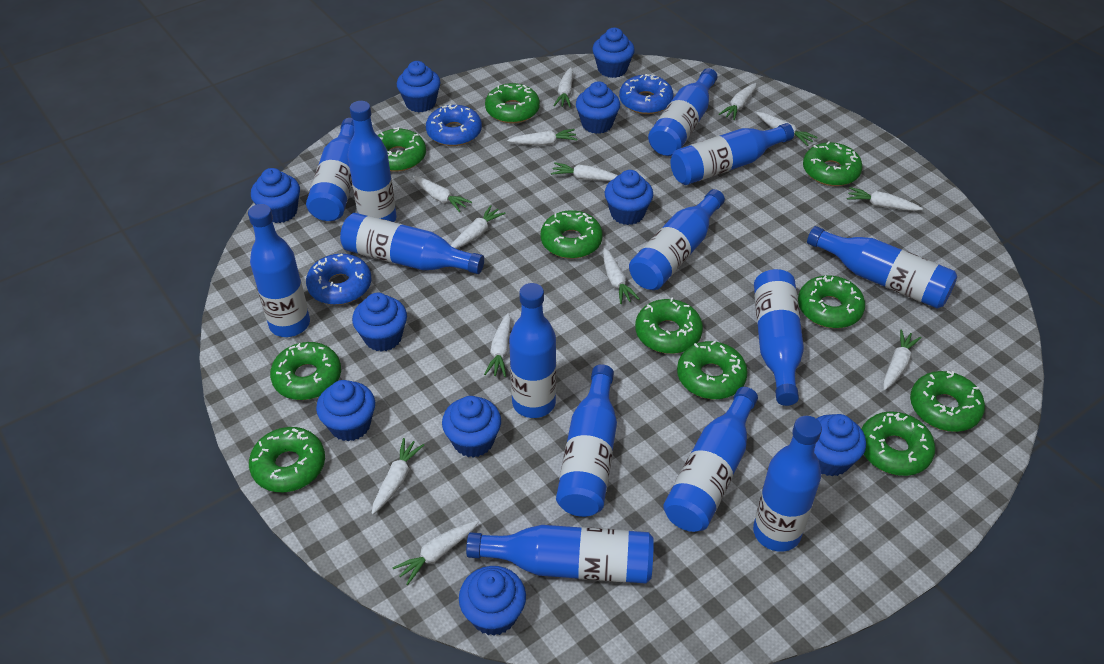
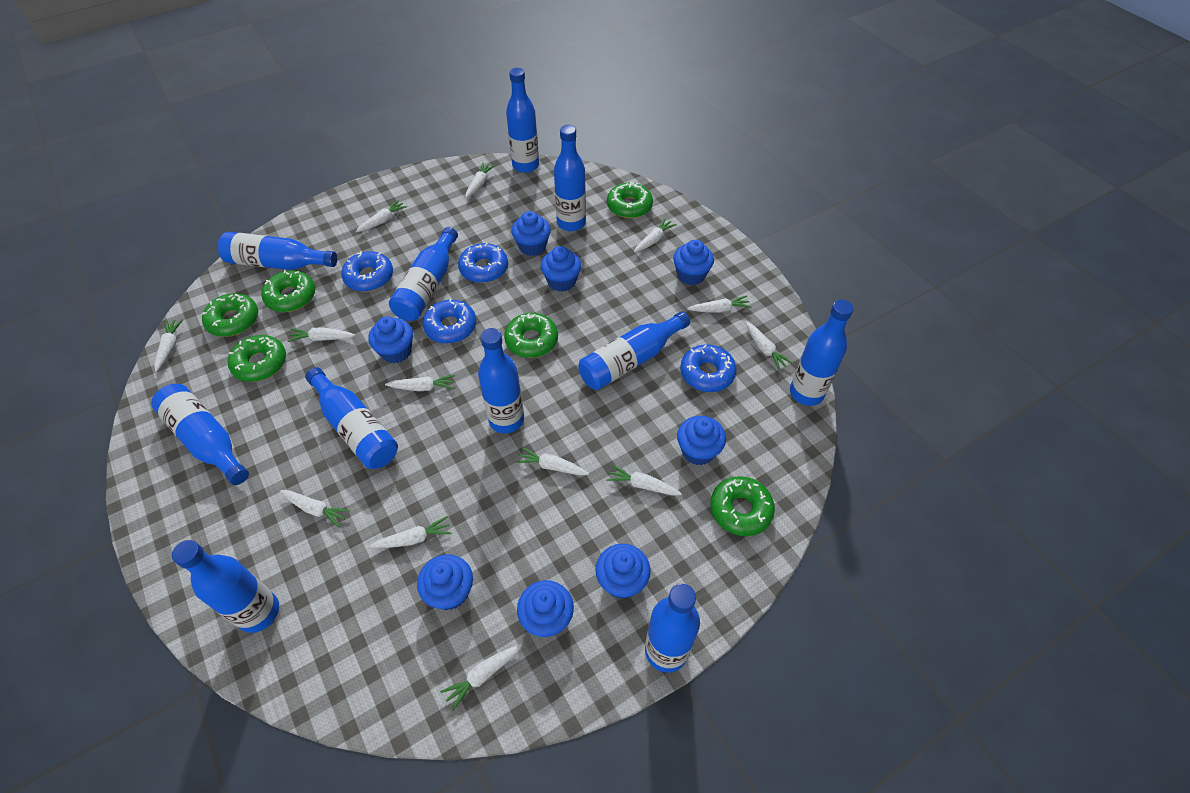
blue bottle: [248,204,310,337] [306,118,354,221] [340,213,484,274] [348,101,397,222] [466,525,654,584] [509,283,556,418] [556,364,617,517] [629,189,725,290] [648,68,717,156] [663,387,758,532] [671,123,794,185] [753,416,822,552] [754,269,804,406] [807,226,957,309] = 14 -> [151,383,249,485] [172,540,279,633] [218,232,337,270] [305,367,398,469] [389,227,458,321] [478,328,524,433] [506,68,539,173] [554,125,586,231] [578,311,690,390] [645,584,700,672] [790,299,854,406] = 11
blue cupcake: [251,168,300,223] [316,380,375,441] [352,293,407,352] [397,61,441,112] [442,396,501,458] [459,566,526,636] [576,81,620,134] [592,27,635,78] [605,170,653,225] [814,414,866,476] = 10 -> [368,316,413,363] [417,554,473,610] [511,211,551,256] [517,580,574,637] [541,246,581,292] [595,544,650,599] [673,240,714,285] [677,416,726,465] = 8
blue donut: [306,254,371,305] [426,104,482,146] [619,74,674,114] = 3 -> [341,251,393,292] [423,298,476,344] [458,243,508,283] [680,344,737,392] = 4
green donut: [249,427,325,492] [270,342,341,400] [378,127,426,172] [485,83,540,123] [541,210,602,259] [635,297,703,354] [677,341,748,399] [798,275,865,328] [803,142,863,186] [862,411,935,476] [910,371,985,432] = 11 -> [202,293,258,337] [228,335,286,382] [261,270,315,312] [504,313,558,358] [607,182,653,218] [710,476,775,536] = 6

